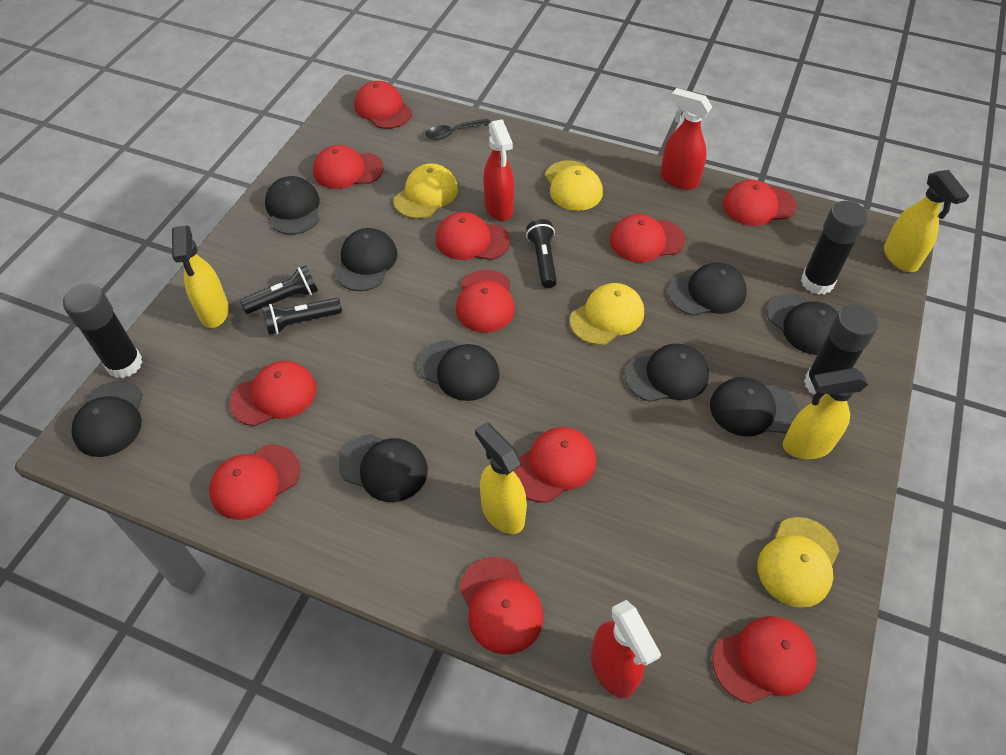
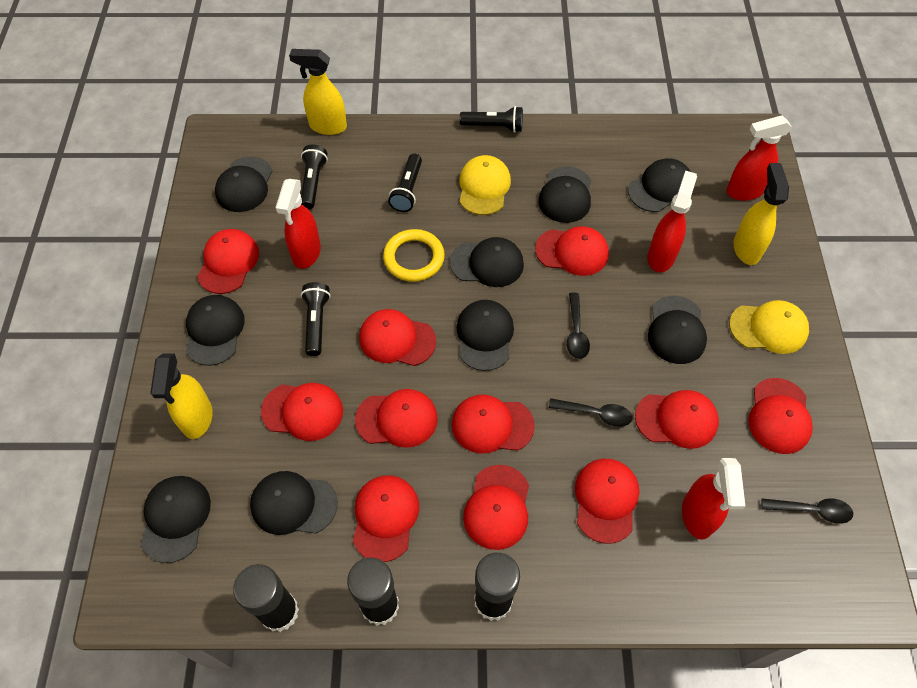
black flashlight: [240,266,318,314] [262,298,342,335] [526,219,557,288] = 3 -> [301,145,328,209] [301,282,331,356] [388,154,422,212] [460,106,523,133] = 4
black spoon: [426,118,491,140] = 1 -> [549,398,632,427] [567,293,590,359] [761,498,853,524] = 3
red spray bottle: [483,119,514,221] [591,600,661,698] [661,88,712,190] = 3 -> [275,179,321,269] [647,171,697,272] [682,458,745,540] [726,115,792,201] = 4
yellow cap: [394,163,458,219] [545,160,603,211] [570,283,644,345] [757,517,840,608] = 4 -> [459,155,511,215] [729,300,809,354] = 2
yellow ring: none = 0 -> [383,229,445,282] = 1
yellow spray bottle: [172,226,229,328] [475,422,527,534] [783,368,868,459] [884,170,969,272] = 4 -> [150,353,213,439] [289,49,347,135] [733,163,789,265] = 3

